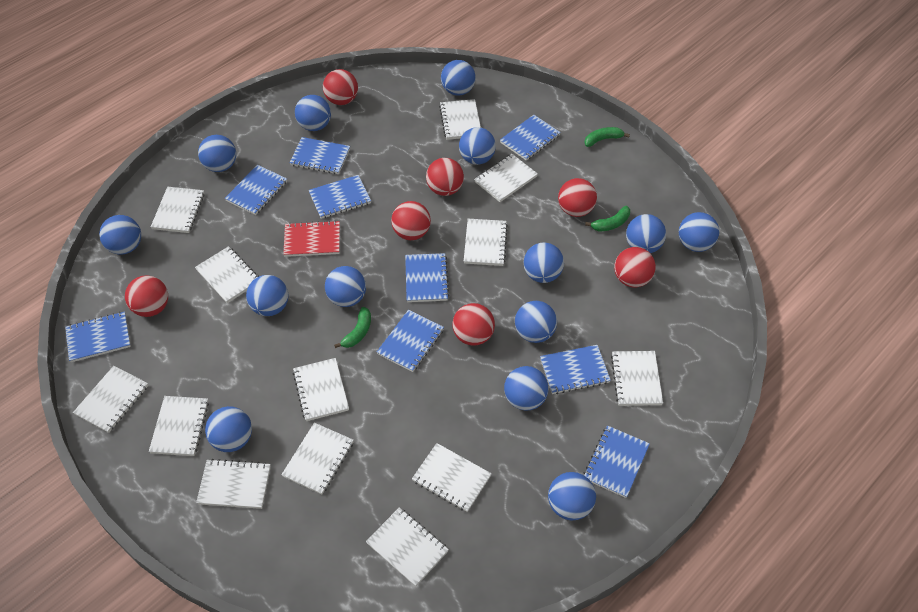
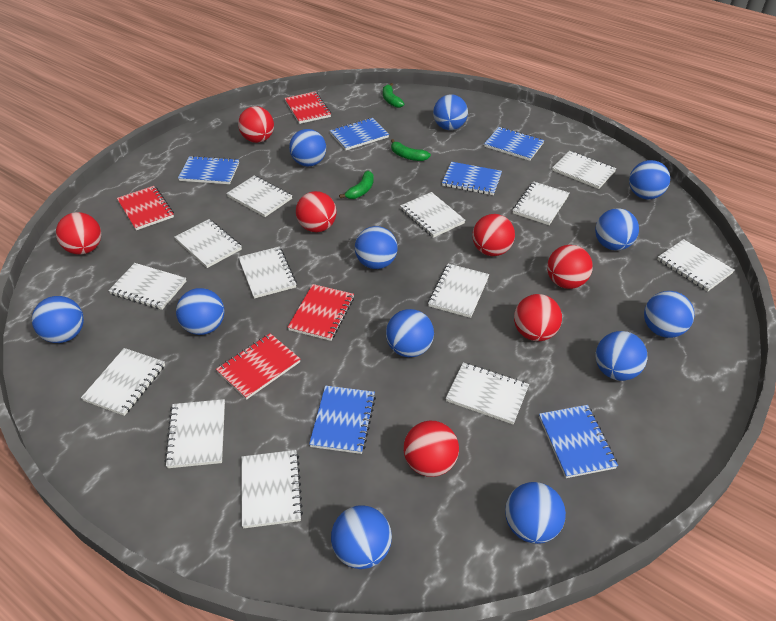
blue ball: [99,215,141,255] [198,135,236,172] [205,406,252,452] [246,275,288,316] [295,95,331,131] [325,266,366,307] [441,60,476,96] [459,127,496,165] [504,366,549,411] [515,301,557,343] [524,243,564,283] [548,472,596,520] [626,214,666,253] [679,212,719,252] = 14 -> [32,296,84,343] [176,288,225,335] [289,129,326,166] [331,505,392,569] [355,226,398,269] [386,309,434,357] [433,94,468,130] [505,482,566,544] [595,208,639,250] [596,331,648,381] [629,160,670,199] [644,291,694,338] = 12
blue notebook: [65,312,131,362] [225,165,287,215] [289,137,350,174] [309,175,371,219] [377,310,444,372] [405,253,449,302] [500,115,561,161] [540,345,611,394] [583,425,650,498] = 9 -> [178,156,239,184] [309,386,376,454] [330,118,389,150] [442,162,502,195] [484,127,544,161] [539,405,618,478] = 6
red notebook: [283,220,340,257] = 1 -> [117,186,174,230] [216,333,300,400] [284,92,331,124] [288,284,354,341] = 4

